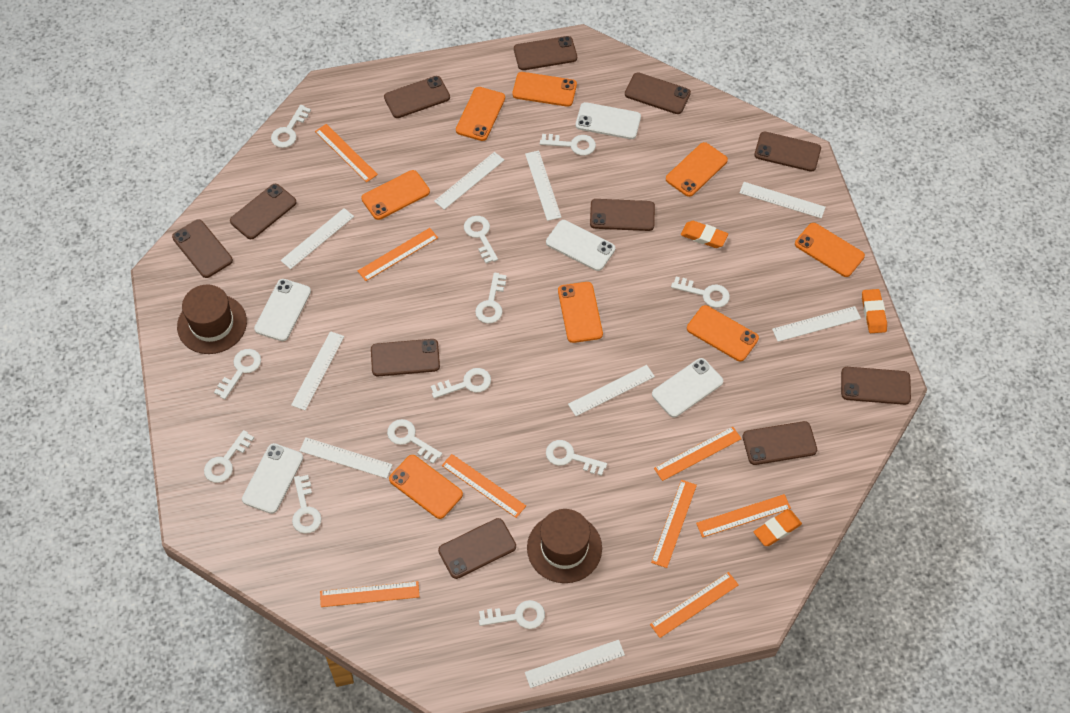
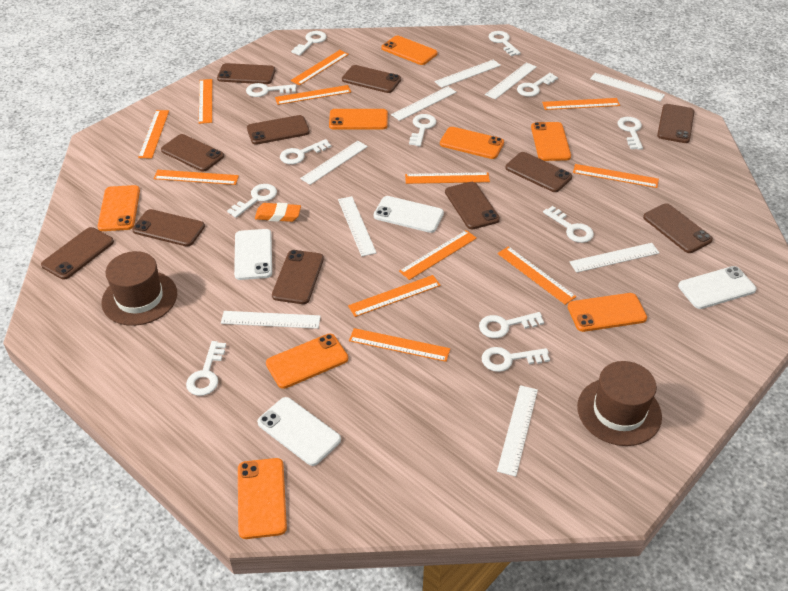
orange eraser: [681,221,728,248] [754,510,802,546] [862,289,887,333] = 3 -> [255,203,301,222] = 1
orange ruler: [315,124,378,182] [320,581,419,607] [358,228,438,281] [442,454,526,518] [650,572,739,638] [651,480,697,568] [654,427,742,481] [696,494,791,538] = 8 -> [138,110,169,158] [153,170,239,185] [199,79,212,124] [275,85,351,105] [291,50,349,85] [348,275,441,317] [349,328,450,362] [399,230,477,280] [405,172,490,184] [497,246,576,305] [542,98,620,110] [573,164,659,188] = 12
white phone: [242,443,303,514] [254,279,311,341] [546,220,615,271] [576,102,641,139] [652,358,723,418] = 5 -> [234,229,272,280] [257,397,341,466] [374,196,444,233] [678,266,756,309] = 4

